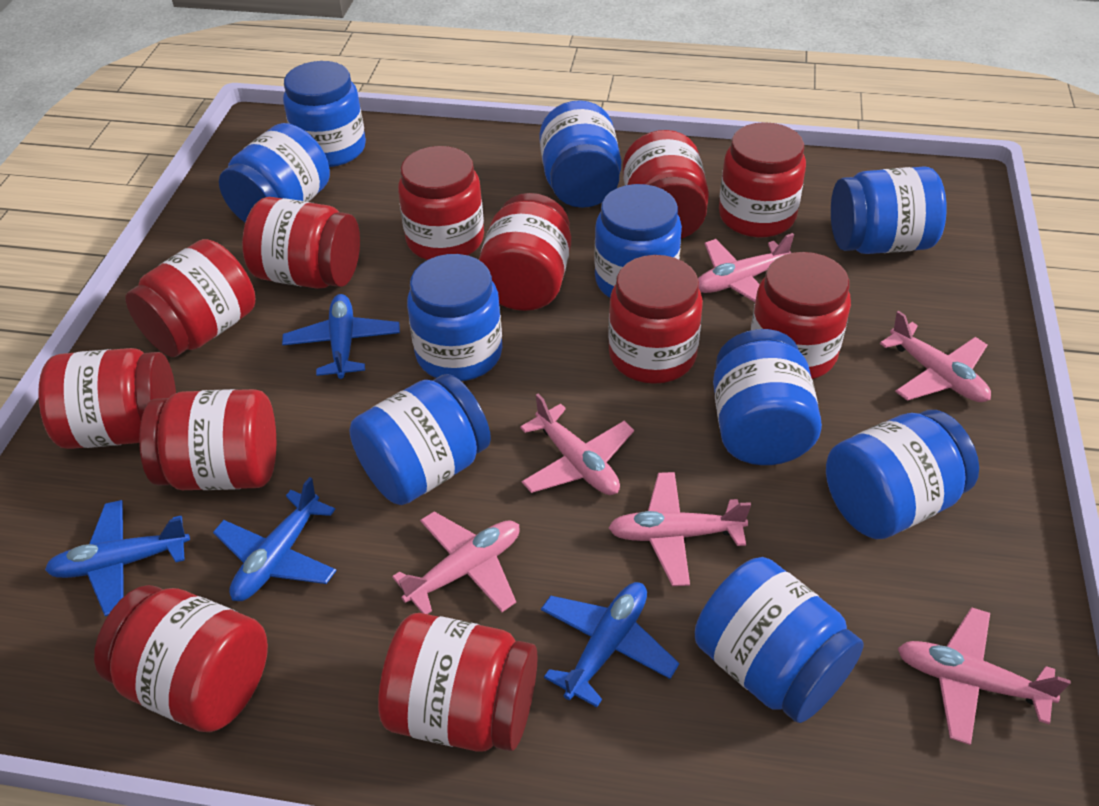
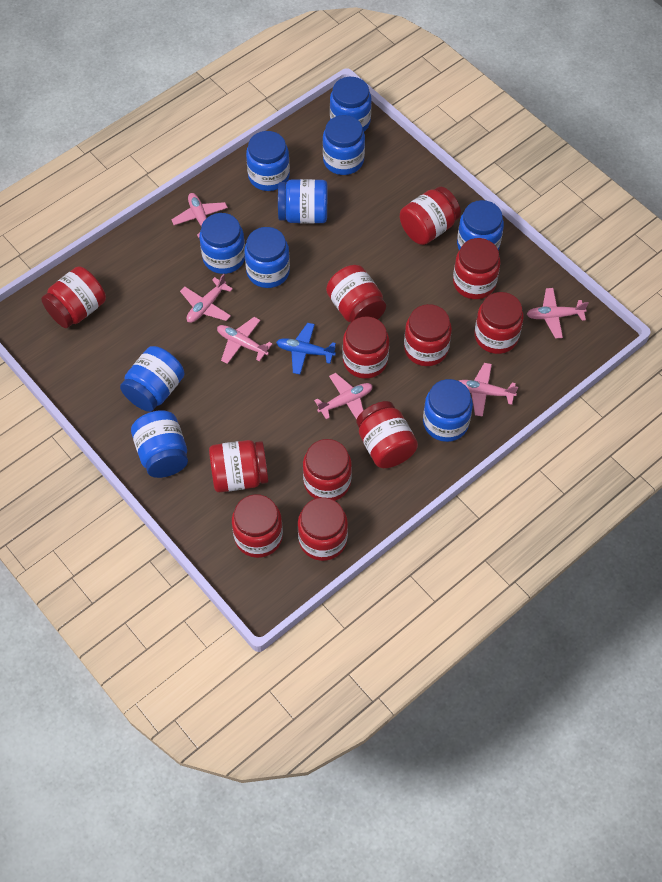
blue plane: [45,500,190,616] [213,477,337,601] [282,294,400,379] [541,582,679,707] = 4 -> [276,323,336,374] = 1

